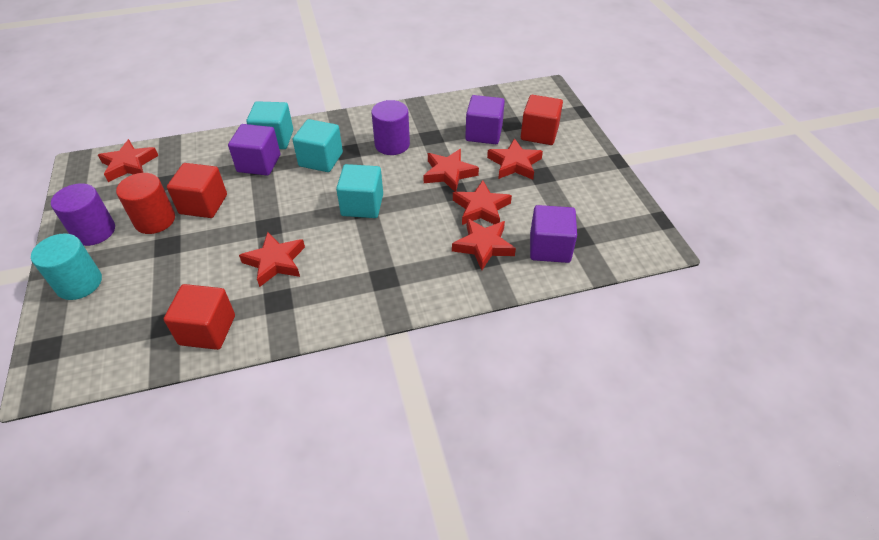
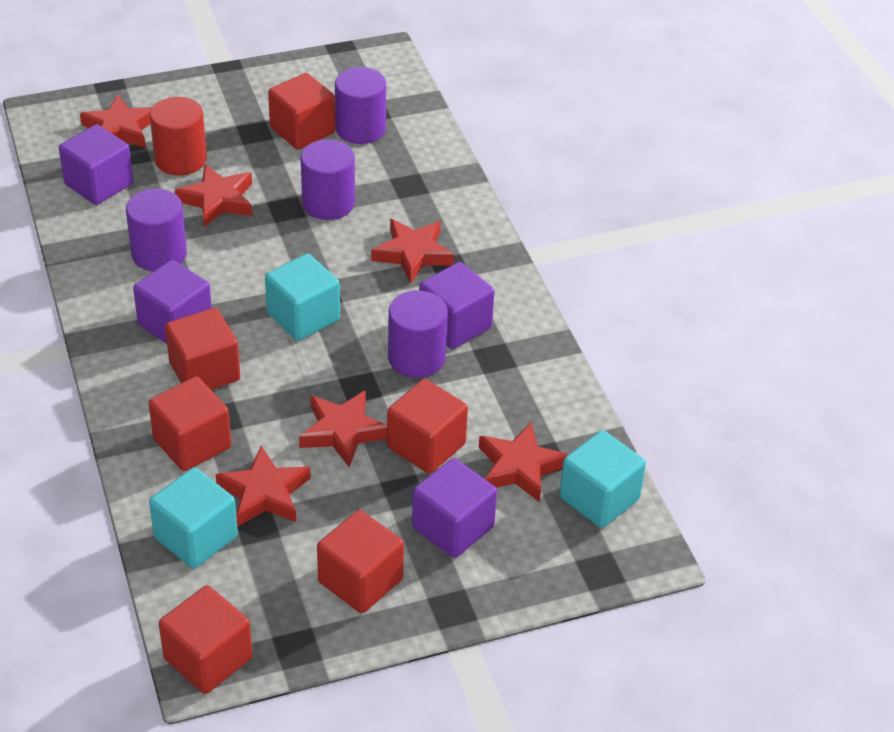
purple cube: [228,124,280,176] [465,95,505,144] [530,205,577,263] = 3 -> [59,124,133,205] [133,260,212,344] [412,458,497,558] [419,262,495,349] = 4
purple cylinder: [51,183,115,246] [371,100,410,155] = 2 -> [126,189,187,272] [300,139,355,220] [335,67,386,144] [388,290,448,378] = 4
red cube: [164,284,235,350] [167,163,227,218] [521,95,563,145] = 3 -> [148,376,231,471] [159,585,253,694] [165,308,240,390] [268,73,335,150] [317,510,404,613] [387,379,468,474] = 6
turquoise cylinder: [31,233,102,300] = 1 -> none = 0

